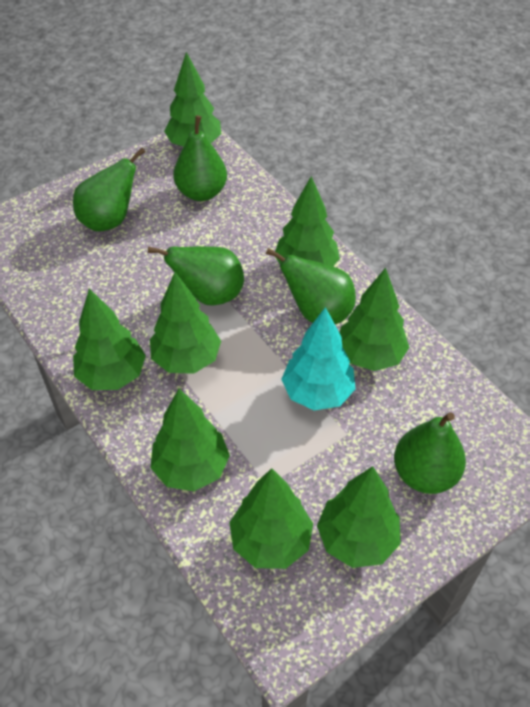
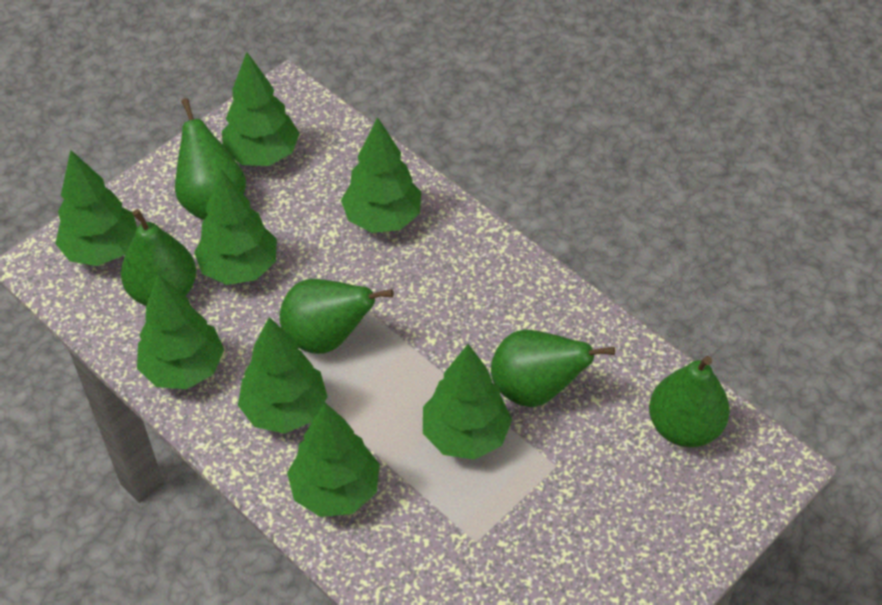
turquoise tree: [281,307,355,411] = 1 -> none = 0

